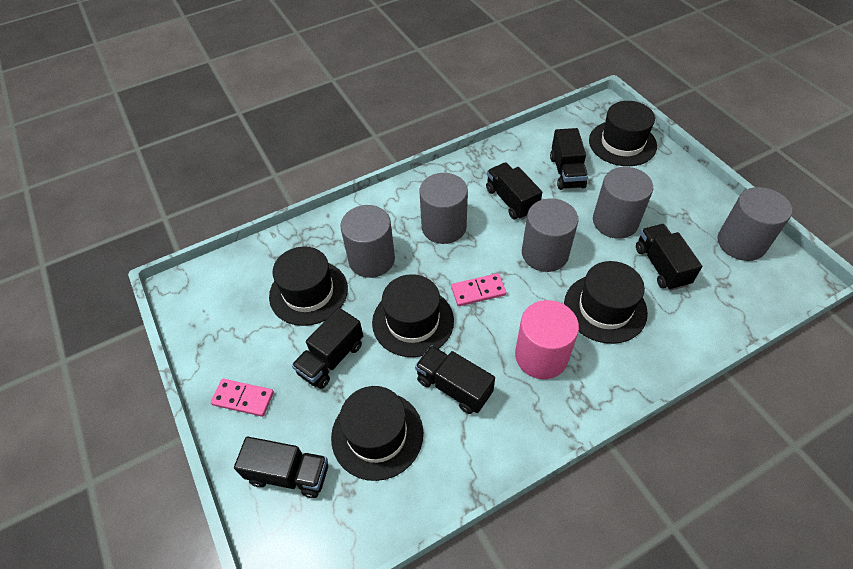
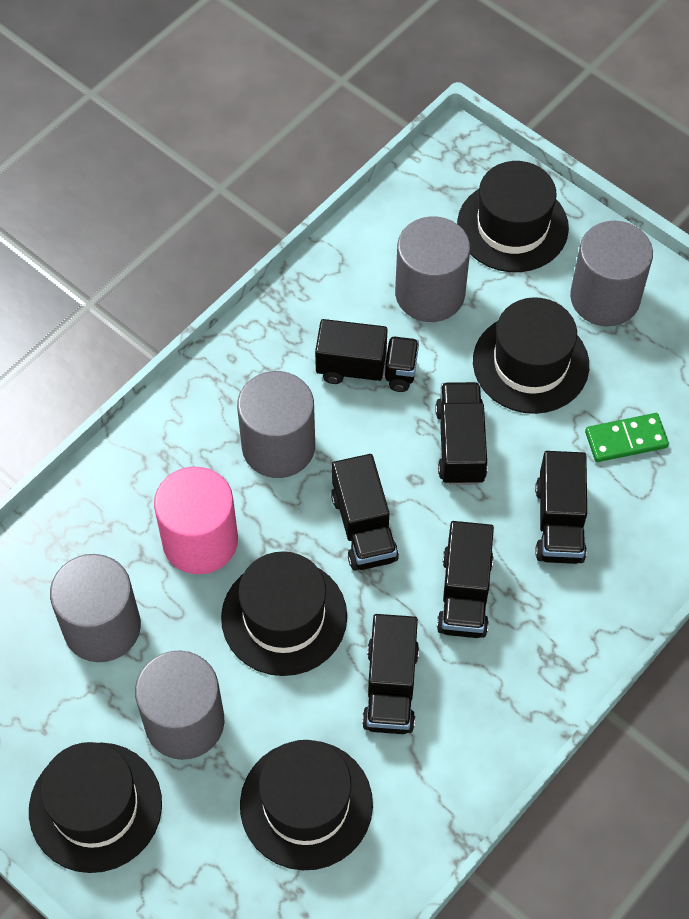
green domino: none = 0 -> [585,413,669,462] = 1
pink domino: [211,379,274,417] [451,273,507,306] = 2 -> none = 0

